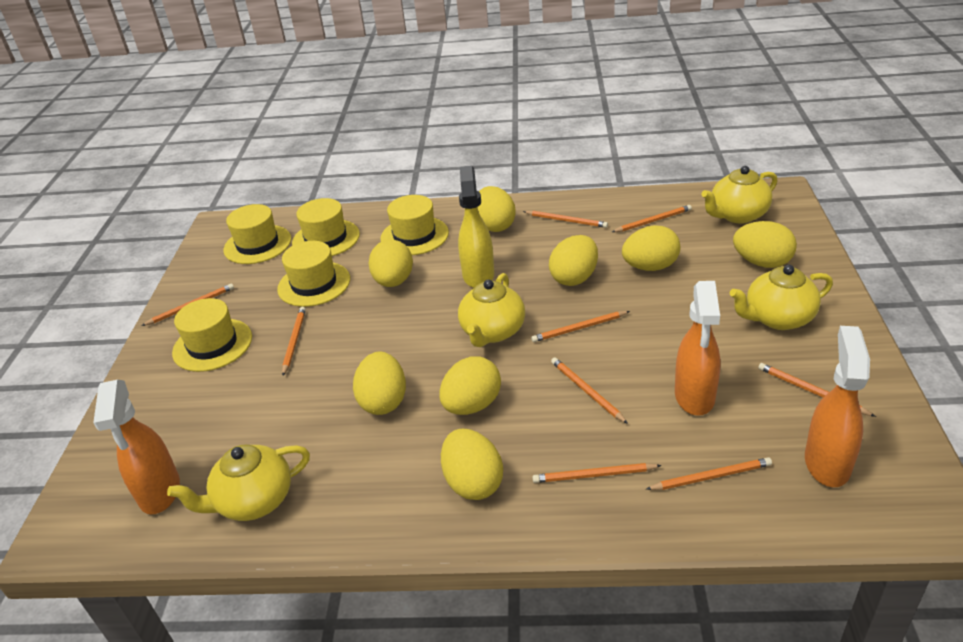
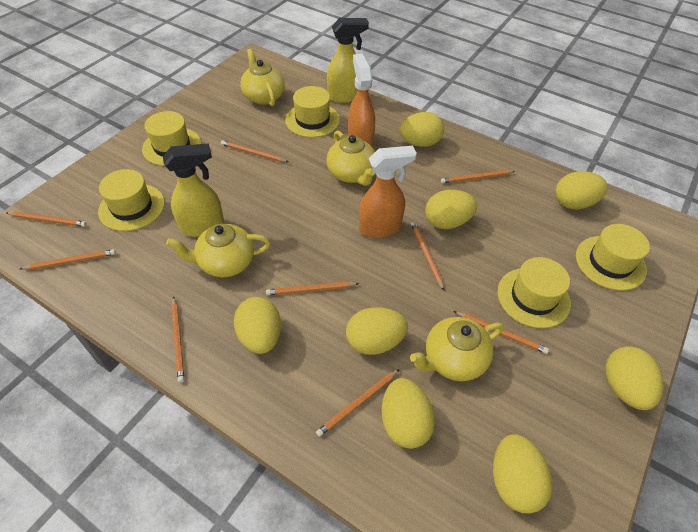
orange spray bottle: [93,380,180,514] [675,281,721,416] [805,326,870,487] = 3 -> [348,54,375,147] [359,146,417,238] = 2
yellow spray bottle: [458,166,494,288] = 1 -> [163,143,224,237] [327,18,369,103] = 2

